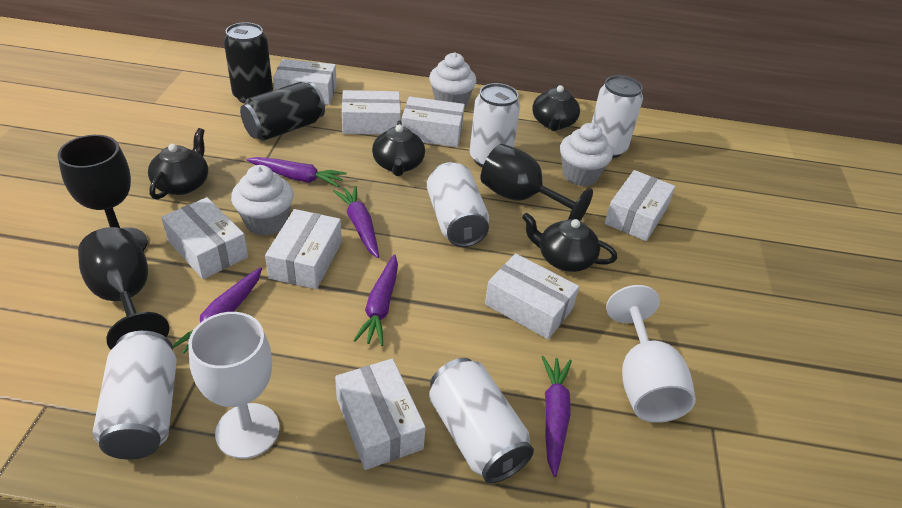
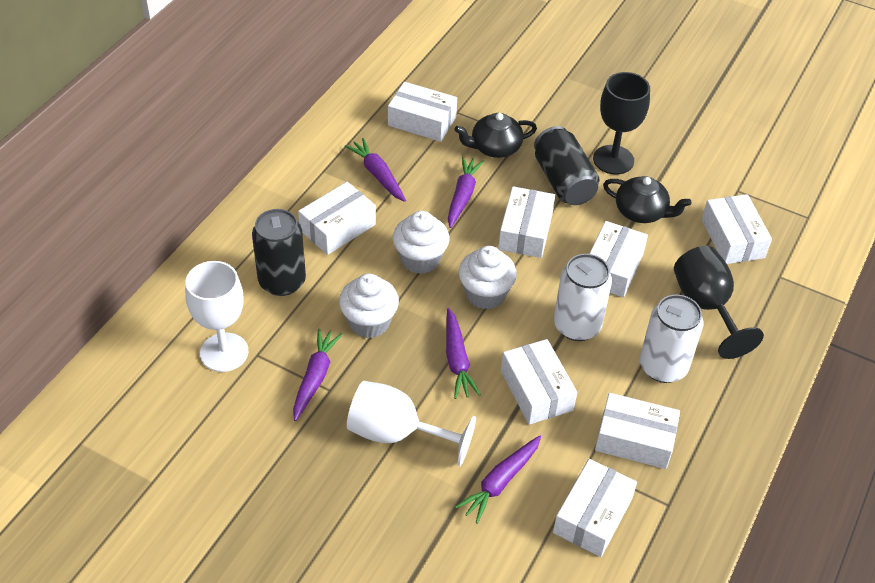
black goblet: [57,135,148,251] [78,227,169,350] [481,144,593,221] = 3 -> [593,72,650,175] [674,246,764,359] = 2
black teapot: [148,128,208,199] [372,121,425,176] [522,212,617,272] [532,84,580,131] = 4 -> [455,113,537,158] [603,176,691,223] = 2
white can: [93,331,177,460] [427,162,489,247] [429,358,534,483] [470,83,520,167] [592,75,643,158] = 5 -> [554,254,612,341] [640,295,703,383] = 2

